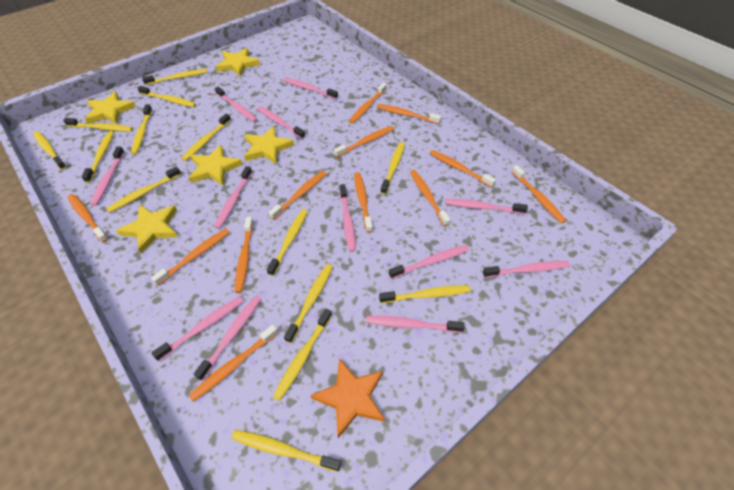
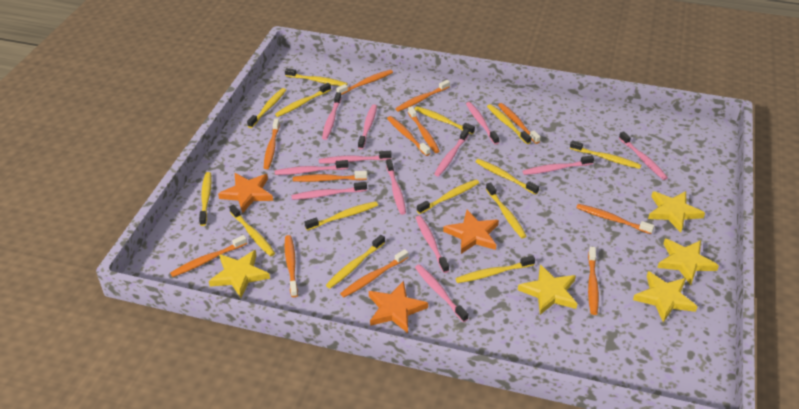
orange star: [310,358,385,438] = 1 -> [218,173,273,213] [369,281,428,333] [443,210,499,254] = 3

